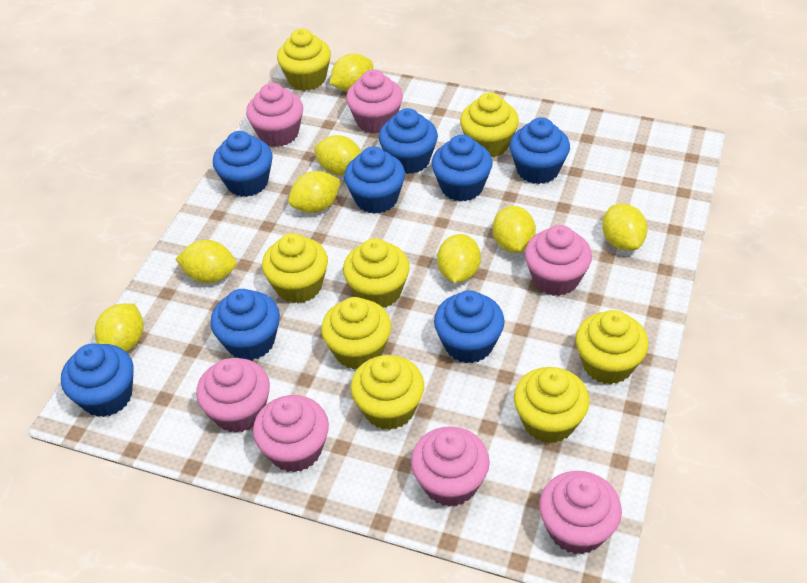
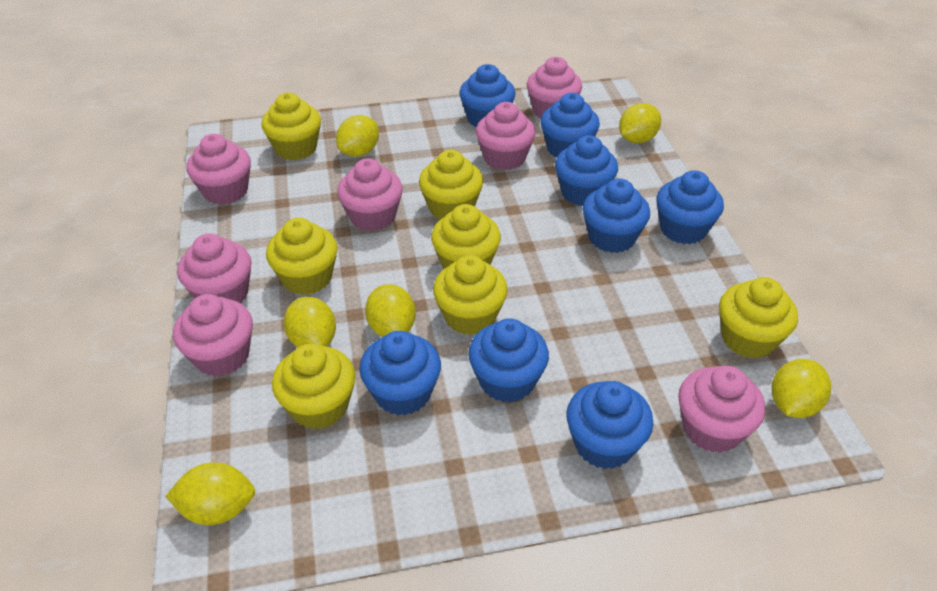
yellow cupcake: [262,233,328,303] [277,29,331,91] [321,297,391,369] [343,238,410,308] [351,355,424,430] [460,92,519,157] [514,367,590,443] [576,310,649,384] = 8 -> [261,93,321,160] [266,218,338,295] [272,344,355,429] [419,150,483,220] [431,204,501,269] [433,255,508,335] [719,277,798,359] = 7
yellow lemon: [95,303,144,352] [176,240,236,283] [288,171,341,213] [314,135,361,175] [330,54,373,92] [437,234,481,283] [493,206,536,253] [602,204,647,251] = 8 -> [165,463,255,525] [284,297,336,347] [336,115,379,157] [365,284,416,337] [619,103,661,143] [772,359,831,418] = 6

